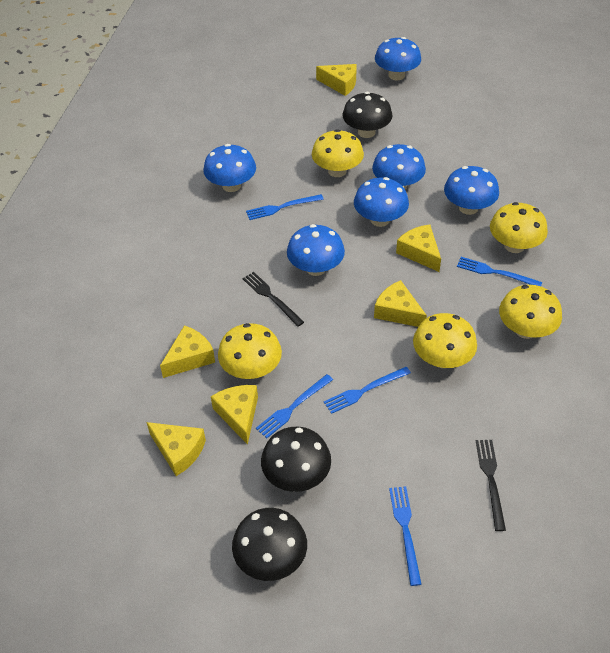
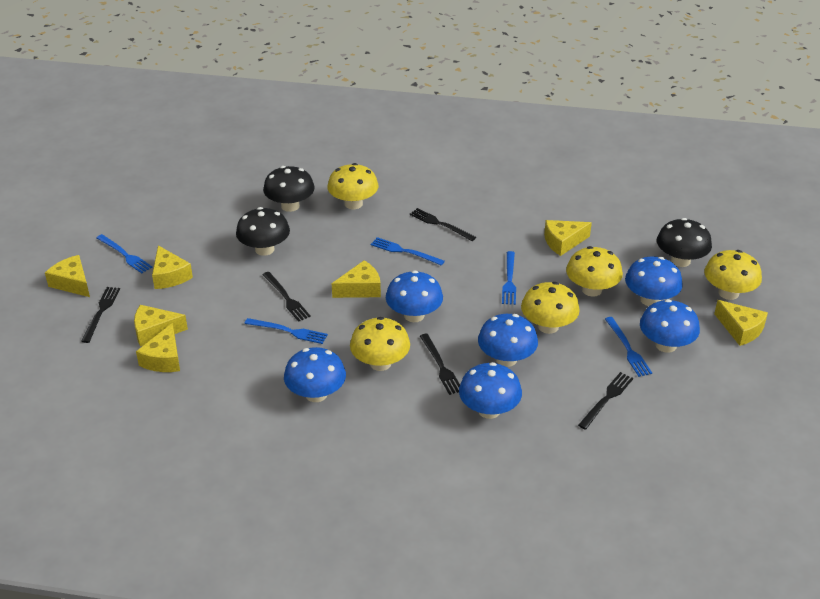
black fork: [242,272,304,327] [476,440,506,531] = 2 -> [81,287,120,343] [263,272,311,322] [409,208,476,241] [420,334,460,395] [578,372,633,430] = 5
yellow cheese: [146,422,206,476] [160,325,215,378] [211,385,258,445] [316,64,357,96] [374,280,427,327] [396,224,441,272] = 6 -> [45,255,90,297] [134,305,188,347] [136,323,180,372] [152,245,193,289] [332,260,381,298] [544,220,592,256] [714,300,768,346] = 7

